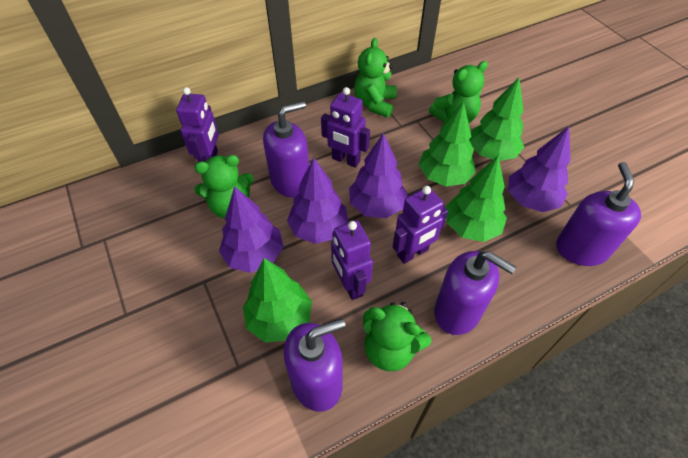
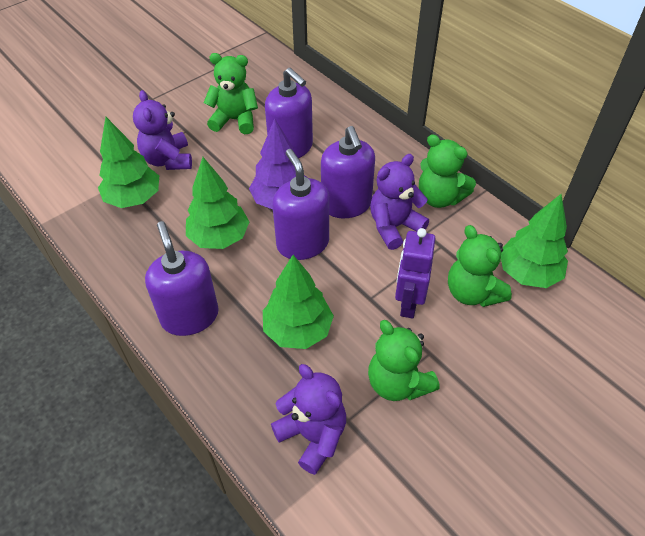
purple robot: [176,87,219,162] [321,87,370,168] [331,220,373,300] [393,186,448,264] = 4 -> [395,228,436,318] = 1
purple teddy bear: none = 0 -> [133,90,192,170] [271,364,346,475] [370,154,429,250] = 3
purple tree: [219,186,283,273] [287,157,348,244] [349,133,408,218] [508,126,570,212] = 4 -> [249,118,308,209] = 1

